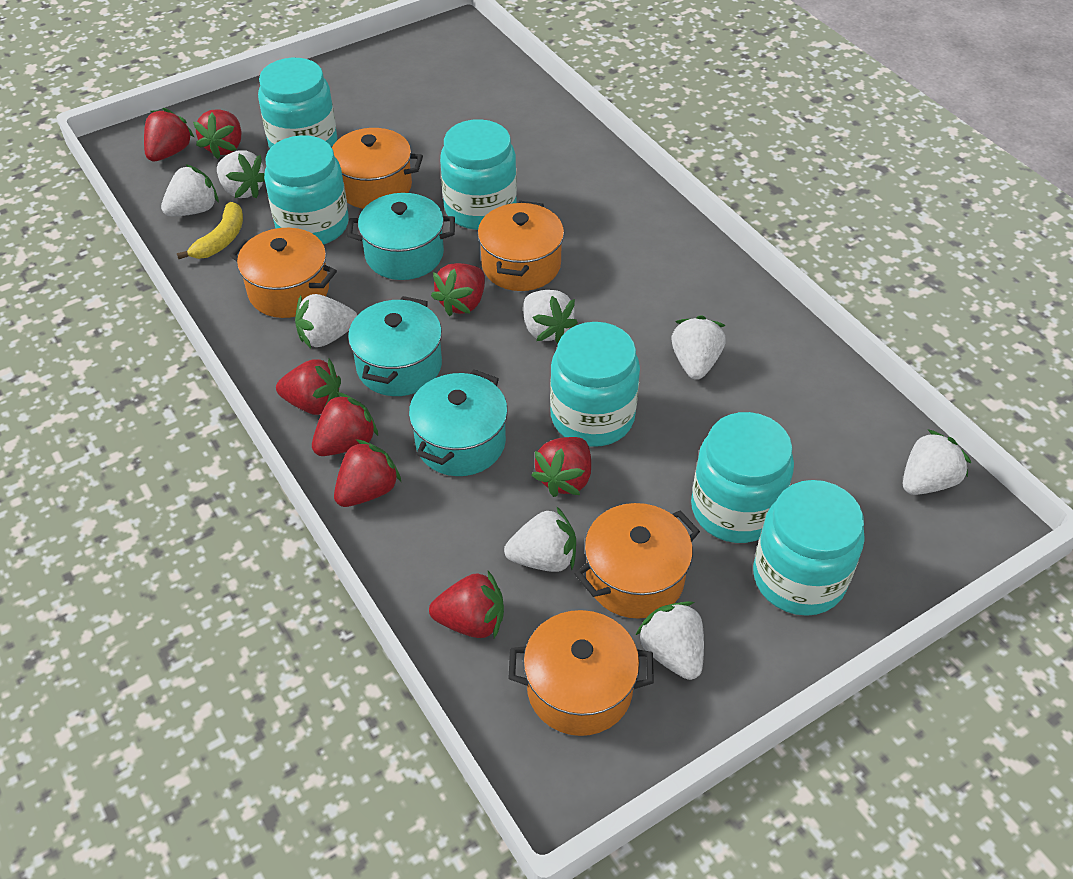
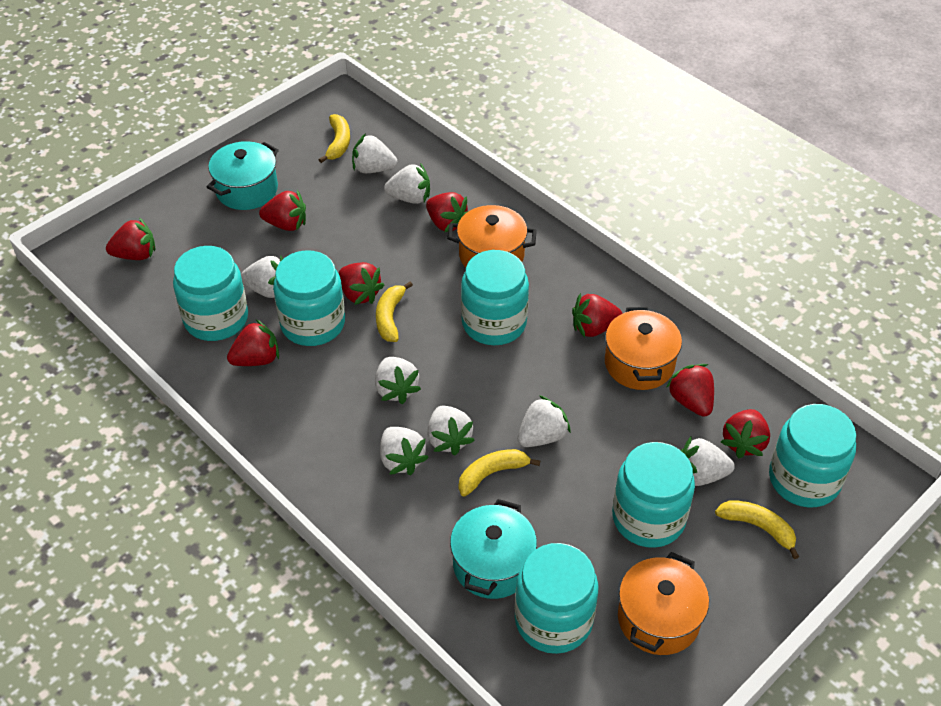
orange pot: [230,228,337,318] [331,128,423,209] [478,201,564,291] [508,610,654,736] [575,503,700,619] = 5 -> [447,205,537,268] [605,307,682,390] [618,552,709,655] = 3
turquoise pot: [347,193,455,280] [348,296,442,396] [409,370,508,476] = 3 -> [206,141,279,210] [450,499,537,599] = 2
yellow banana: [177,202,243,259] = 1 -> [319,114,350,163] [376,281,413,342] [458,449,540,497] [715,500,799,559] = 4

